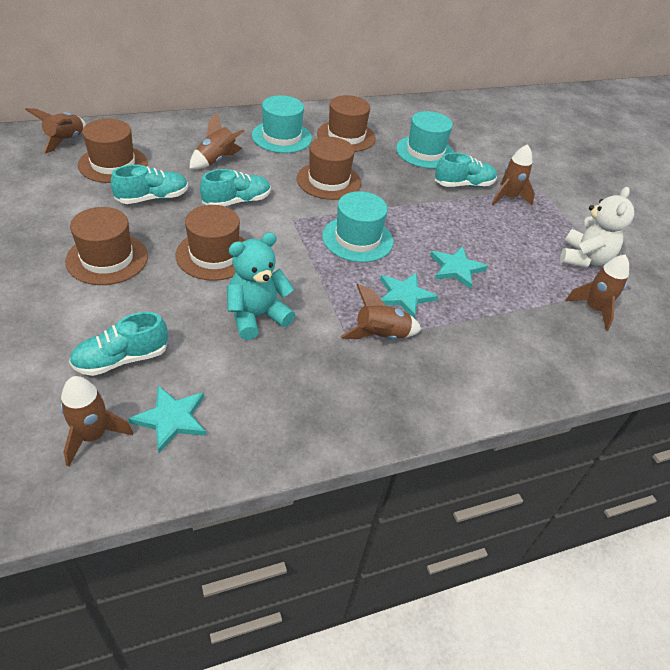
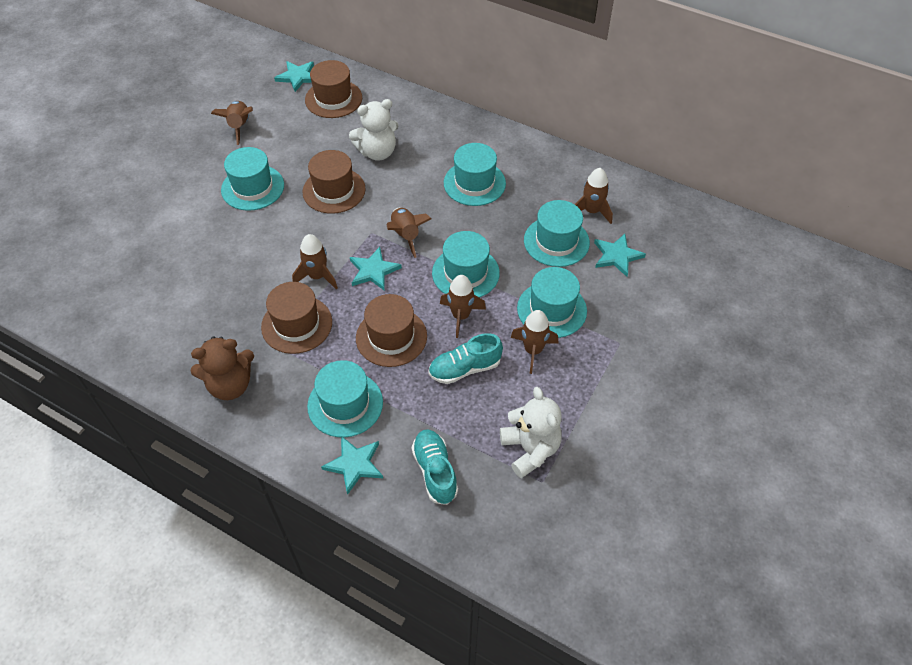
brown hat: [65,207,148,285] [78,119,148,183] [175,205,246,281] [297,137,361,200] [317,95,376,152] = 5 -> [261,282,332,354] [302,150,366,214] [305,60,362,118] [356,294,427,367] = 4
brown teddy bear: none = 0 -> [190,337,254,400] = 1
turquoise hat: [252,95,312,153] [322,191,393,262] [396,111,454,169] = 3 -> [221,147,284,211] [307,360,383,438] [432,231,500,298] [444,143,506,206] [517,267,587,338] [524,200,590,267] = 6
turquoise shoe: [69,312,168,376] [111,165,188,204] [200,169,270,206] [435,153,497,187] = 4 -> [411,429,458,505] [428,333,503,384] = 2
turquoise star: [129,385,206,453] [380,273,438,318] [430,246,488,289] = 3 -> [274,61,314,92] [321,436,383,495] [350,247,402,291] [594,234,646,277] = 4
turquoise teddy bear: [227,232,295,340] = 1 -> none = 0
white teddy bear: [560,187,634,268] = 1 -> [349,99,398,161] [500,387,562,478] = 2

